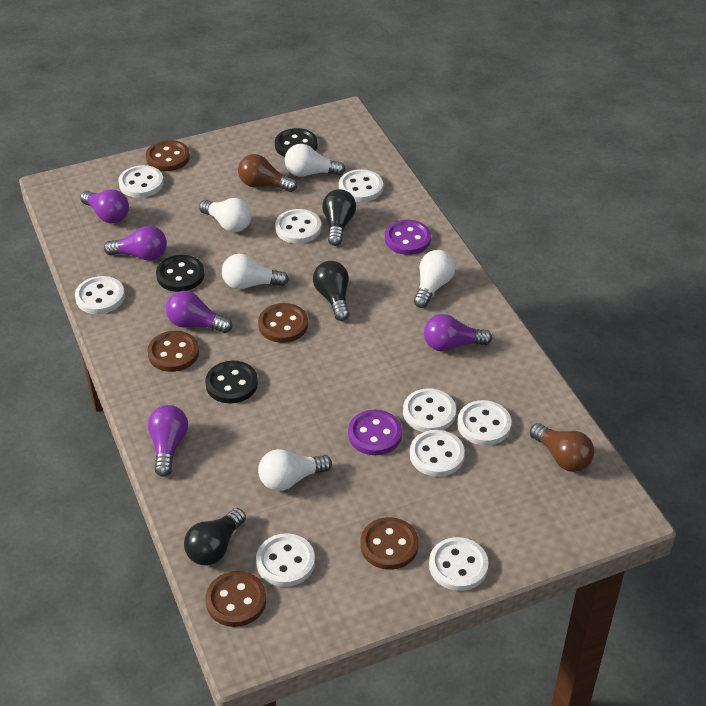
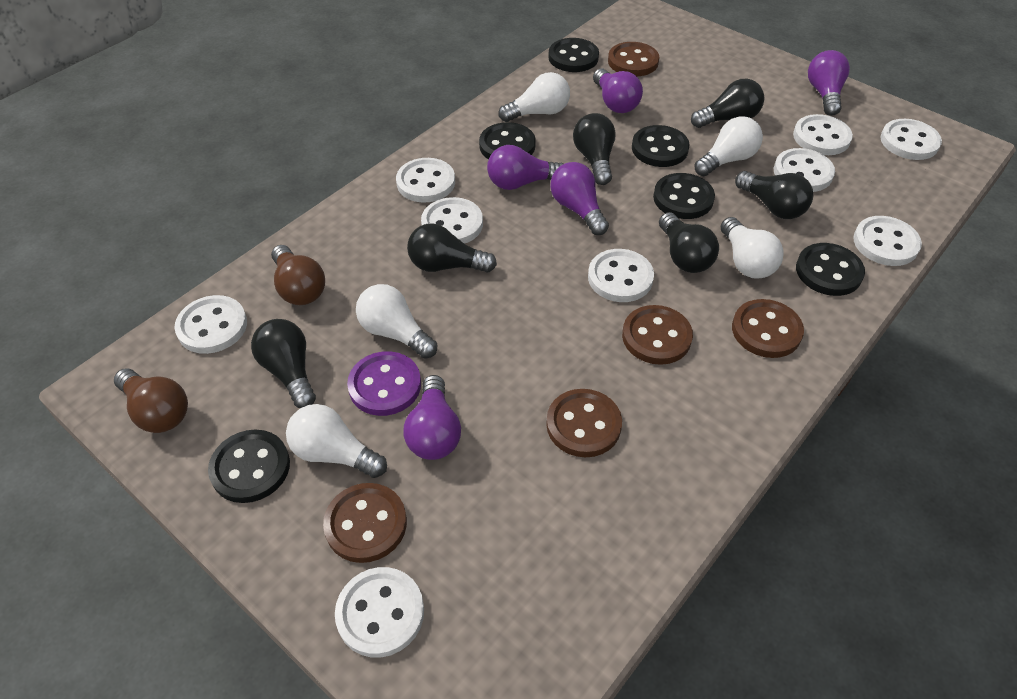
black button: [156,255,205,292] [205,361,258,403] [275,128,318,157] = 3 -> [208,429,290,503] [479,122,536,159] [548,38,599,72] [632,125,690,167] [653,173,715,219] [796,243,865,296] = 6
black light bulb: [184,508,246,565] [313,261,350,321] [322,189,356,246] = 3 -> [251,319,316,408] [407,223,497,273] [573,113,616,185] [659,212,719,273] [691,79,764,128] [735,171,813,219] = 6
purple button: [348,410,402,455] [385,220,431,255] = 2 -> [347,351,421,416] = 1

